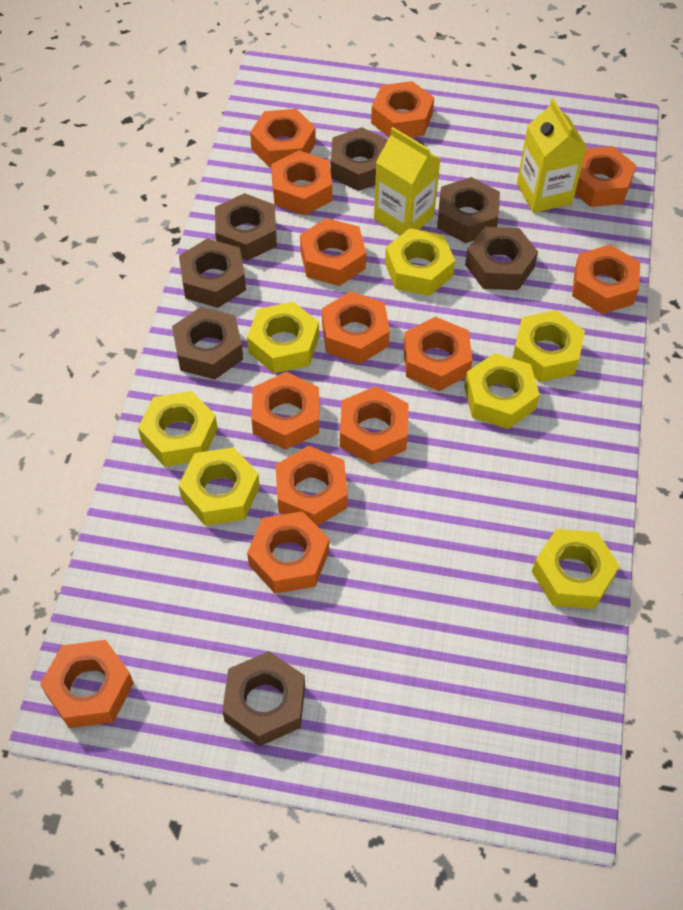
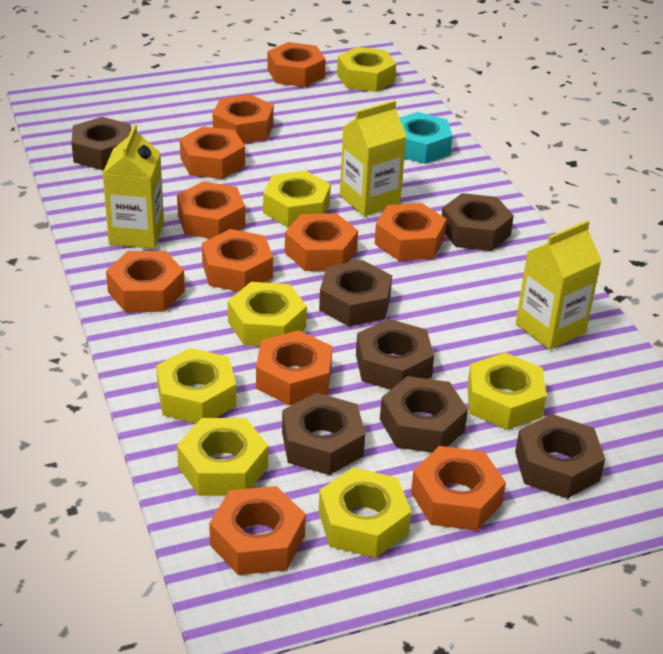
orange nut: [40,640,134,728] [247,511,329,594] [250,109,316,168] [251,372,319,450] [271,150,332,215] [275,446,348,526] [300,218,366,286] [322,291,390,364] [340,386,409,465] [371,81,434,138] [404,317,472,391] [572,245,640,314] [575,146,636,207] = 13 -> [106,251,185,312] [177,181,245,239] [180,126,245,179] [202,229,273,292] [209,486,306,575] [213,94,274,143] [256,330,332,406] [267,42,326,87] [285,213,358,271] [375,203,446,261] [411,446,506,531] = 11
turquoise nut: none = 0 -> [400,112,452,164] = 1
yellow carton: [374,127,440,236] [517,99,587,213] = 2 -> [102,124,164,249] [340,100,407,217] [516,220,602,350] = 3

